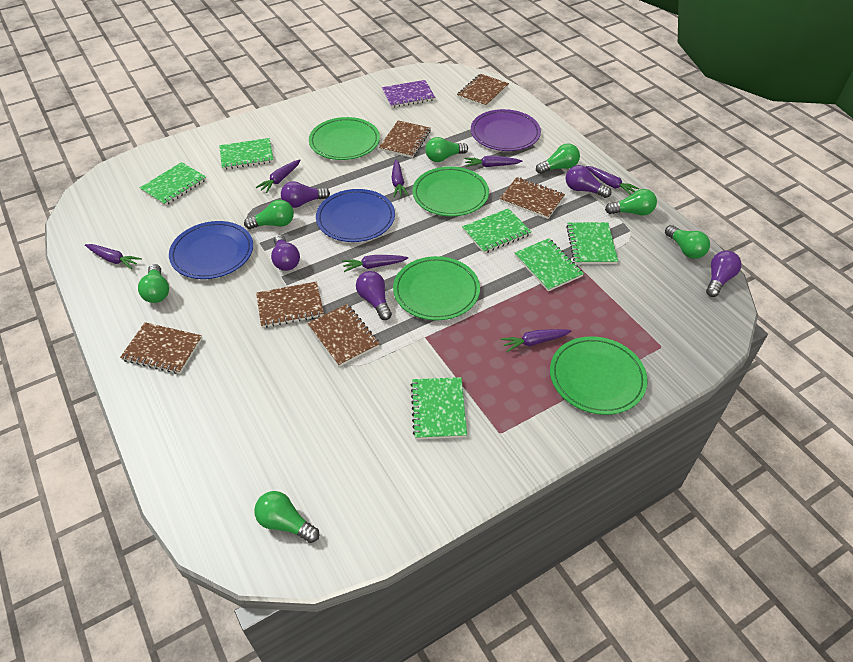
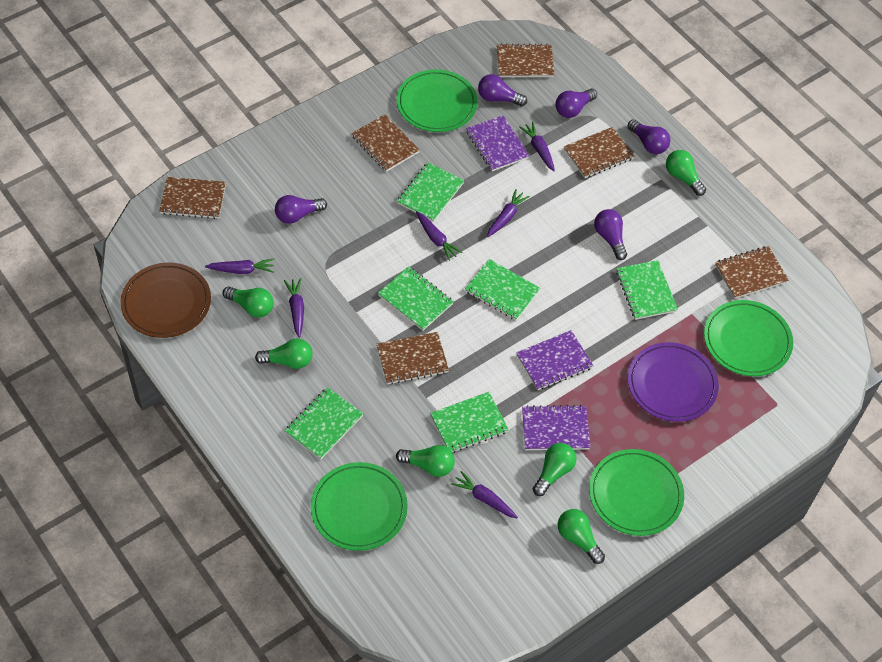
blue plate: [169,221,253,279] [316,189,395,242] = 2 -> none = 0
brown plate: none = 0 -> [121,262,211,338] = 1
green light bulb: [138,264,169,303] [244,200,294,229] [254,491,319,543] [425,137,468,162] [536,143,580,174] [605,189,657,216] [665,225,710,259] = 7 -> [223,286,274,318] [255,338,313,369] [396,445,455,477] [533,443,576,496] [558,509,605,564] [666,150,706,196] = 6
purple carrot: [85,244,142,270] [256,159,300,193] [342,255,408,272] [392,159,409,197] [465,156,522,167] [501,329,571,352] [586,166,639,195] = 7 -> [205,258,274,274] [284,278,304,338] [416,211,463,261] [451,471,518,518] [487,189,530,237] [519,122,555,171] = 6
purple notebook: [382,80,435,108] = 1 -> [466,115,529,171] [516,330,594,390] [522,405,590,450] = 3

